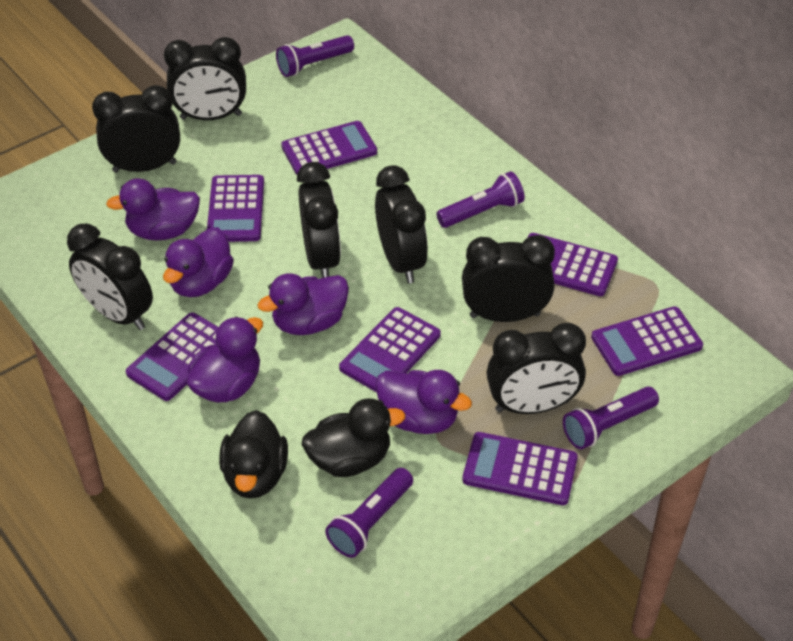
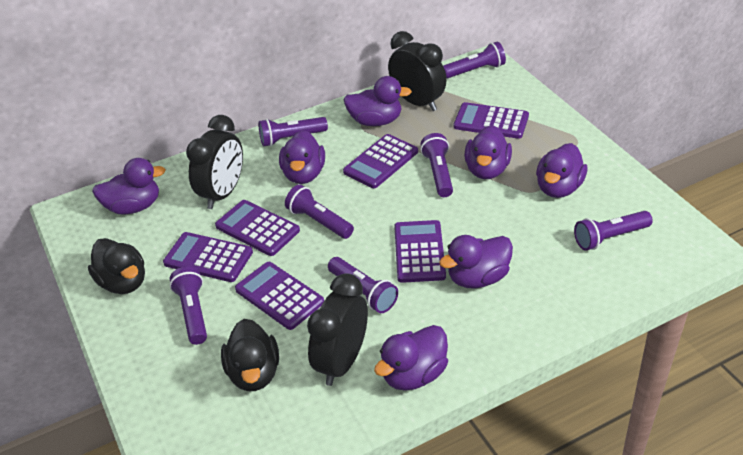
black clock: [67,224,153,330] [92,85,180,172] [164,37,246,120] [297,162,341,278] [375,165,428,283] [462,235,555,322] [487,323,586,414] = 7 -> [186,115,243,209] [307,273,368,386] [388,31,446,111] = 3
purple calculator: [126,312,219,401] [207,175,264,242] [281,121,377,175] [339,307,441,392] [462,432,578,505] [528,233,618,296] [591,306,703,376] = 7 -> [163,232,253,282] [215,200,300,256] [235,262,324,330] [343,134,418,188] [394,220,446,283] [454,102,529,139] = 6
purple duck: [106,178,200,241] [163,227,234,297] [187,317,263,403] [257,273,349,335] [376,370,472,434] = 5 -> [92,158,166,215] [279,130,325,184] [343,76,412,126] [374,325,448,391] [439,235,513,289] [464,125,512,179] [536,143,587,198] = 7
purple flashlight: [276,35,354,77] [325,468,413,558] [436,171,525,228] [563,387,659,450] = 4 -> [169,266,207,345] [258,117,328,147] [285,184,354,239] [328,257,398,313] [420,133,453,197] [443,42,506,78] [574,211,653,251] = 7

